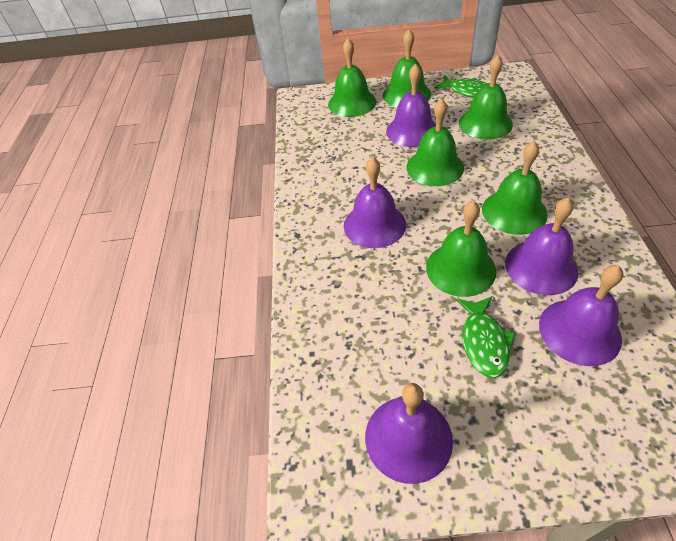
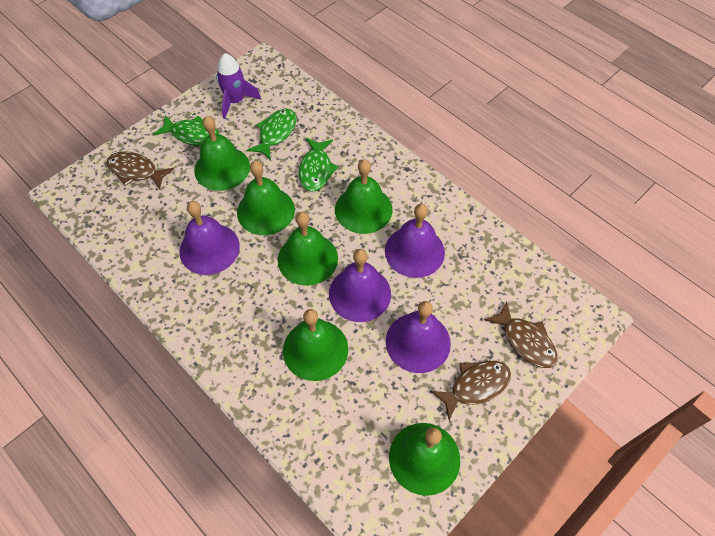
brown fish: none = 0 -> [106,151,174,190] [431,361,511,420] [484,301,558,368] = 3
green fish: [434,75,487,98] [455,296,516,378] = 2 -> [153,115,219,146] [247,109,296,160] [299,138,338,192] = 3
purple bell: [344,157,406,248] [365,383,453,484] [386,63,436,147] [505,197,579,295] [539,265,624,366] = 5 -> [179,201,240,275] [329,249,391,322] [385,204,445,278] [386,301,451,373] = 4
purple rocket: none = 0 -> [216,53,261,119] = 1

